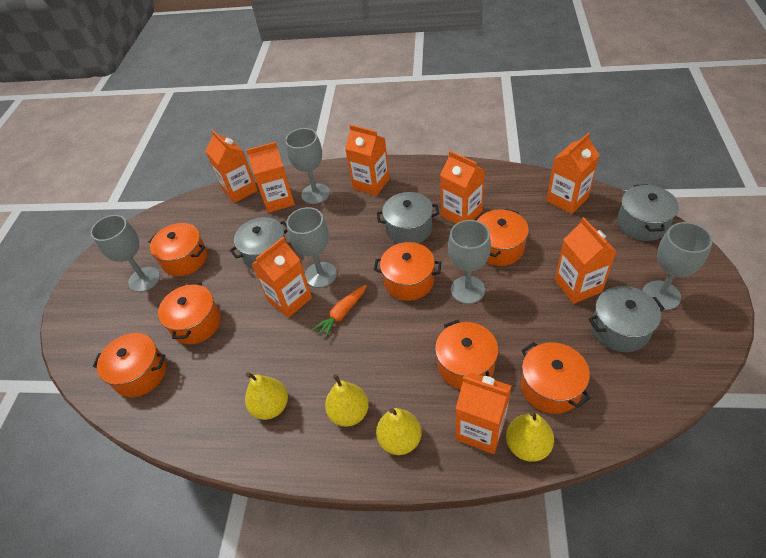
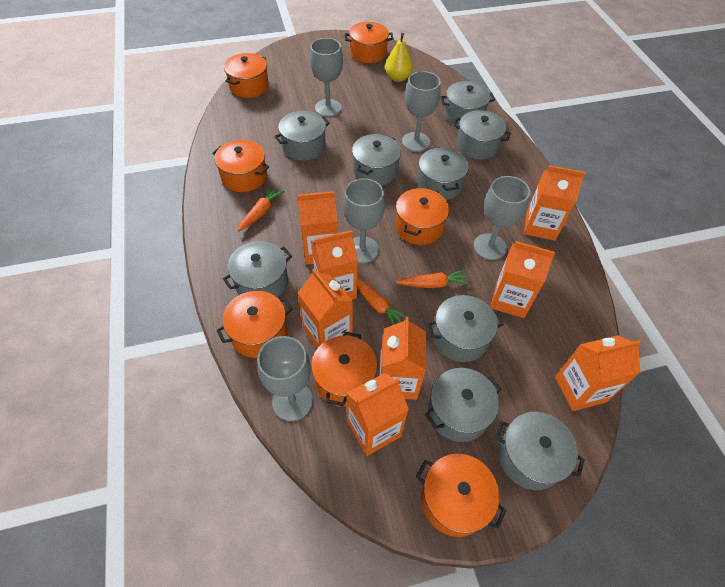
grey pot: [230,217,287,270] [377,192,439,244] [589,286,665,352] [617,184,679,241] = 4 -> [223,241,292,298] [274,111,330,161] [352,134,401,185] [417,147,469,200] [425,368,501,442] [427,295,504,362] [440,81,495,127] [453,110,511,160] [495,412,585,490] = 9
orange carrot: [312,285,367,339] = 1 -> [237,185,285,232] [357,277,410,325] [396,270,470,288] = 3
yellow pear: [245,372,288,420] [325,374,369,427] [376,408,422,455] [506,411,554,462] = 4 -> [385,33,413,82] = 1

